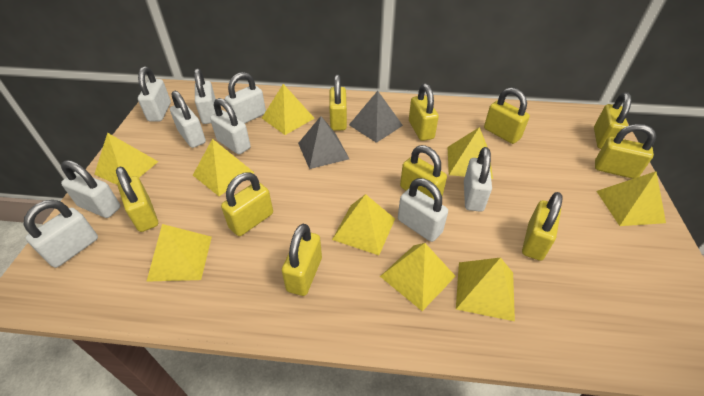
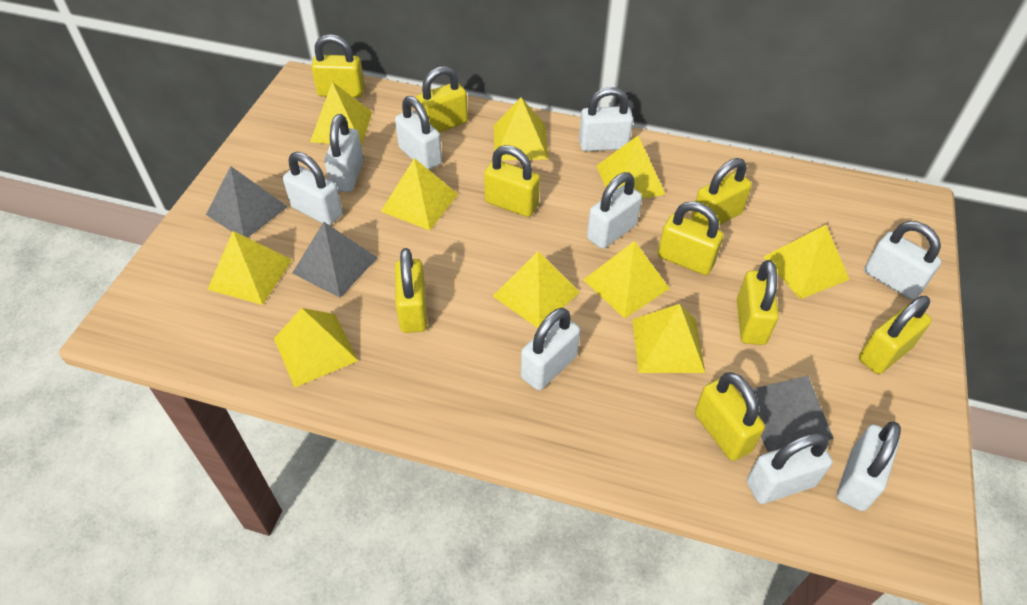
grey pyramid: [298,116,349,169] [349,91,403,143] = 2 -> [206,166,288,238] [292,222,378,298] [753,376,834,452] = 3
yellow padlock: [116,167,158,232] [221,172,273,236] [282,224,322,296] [329,74,347,131] [400,145,447,199] [409,83,439,141] [484,87,530,144] [522,192,563,261] [594,92,632,149] [595,124,656,179] = 10 -> [311,34,365,98] [395,248,427,333] [416,66,468,133] [484,145,540,217] [658,201,724,275] [691,158,752,226] [695,372,765,461] [737,260,779,345] [859,296,932,374] = 9
yellow pyramid: [94,133,158,185] [146,224,212,282] [193,139,254,196] [262,84,315,135] [332,194,395,255] [380,243,456,311] [448,127,493,179] [456,257,515,321] [597,171,666,226] = 9 -> [207,231,292,305] [274,308,358,387] [310,82,372,146] [381,158,458,230] [493,251,580,328] [494,97,548,160] [583,241,670,319] [597,135,666,198] [632,304,705,373] [764,225,850,299] = 10

